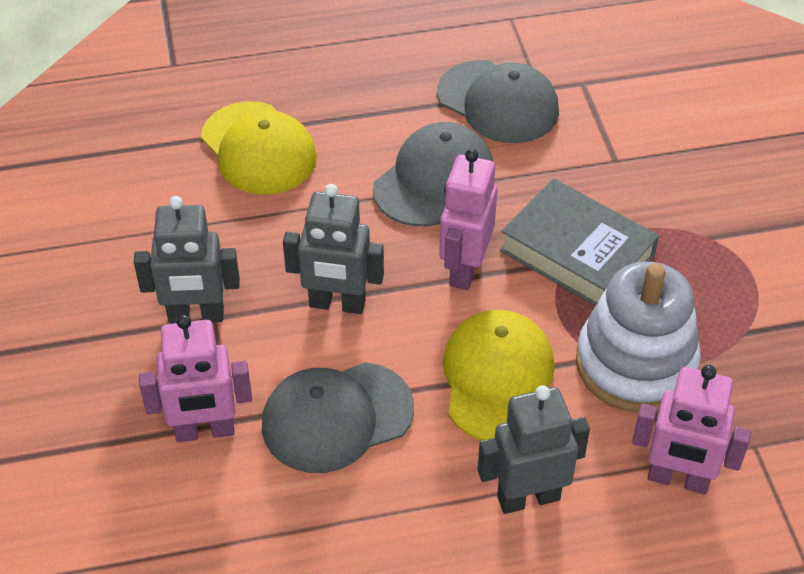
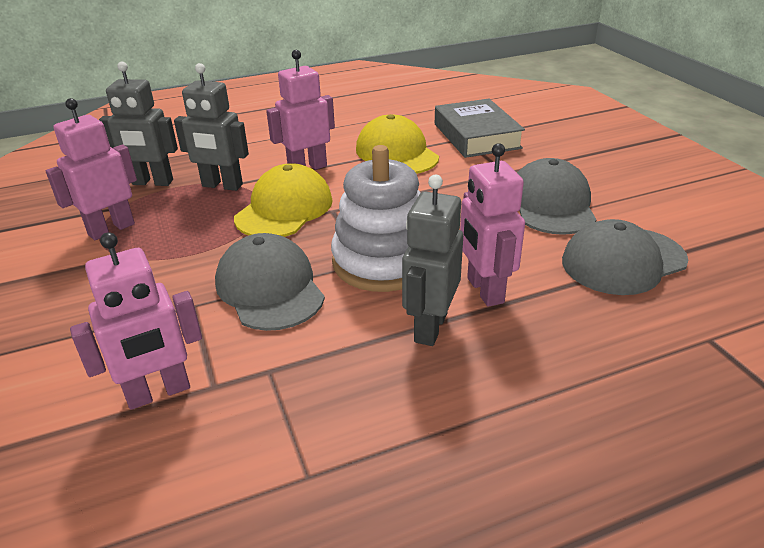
pink robot: [139,315,252,442] [439,149,497,290] [632,365,751,494] = 3 -> [46,98,137,240] [70,232,202,410] [266,50,335,170] [460,143,525,307] = 4

